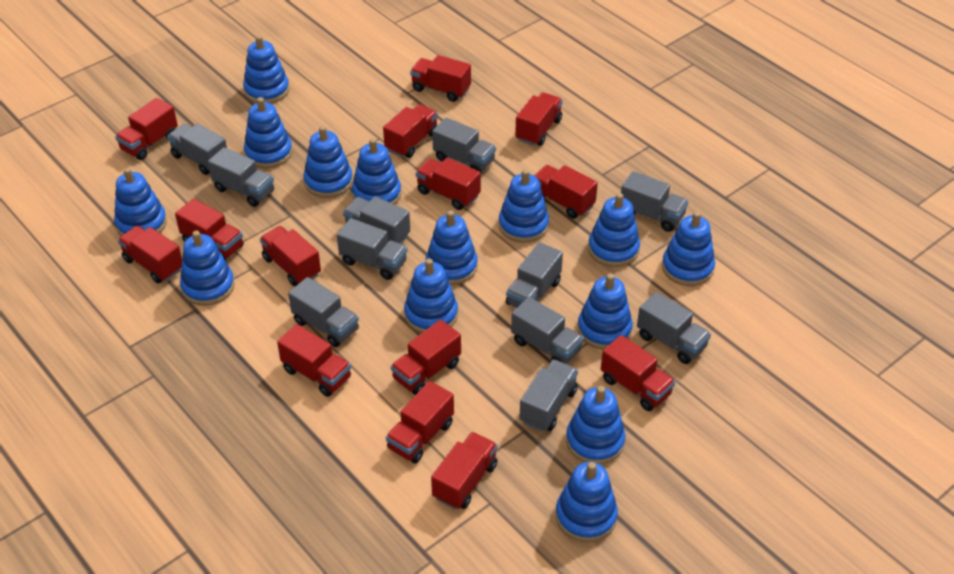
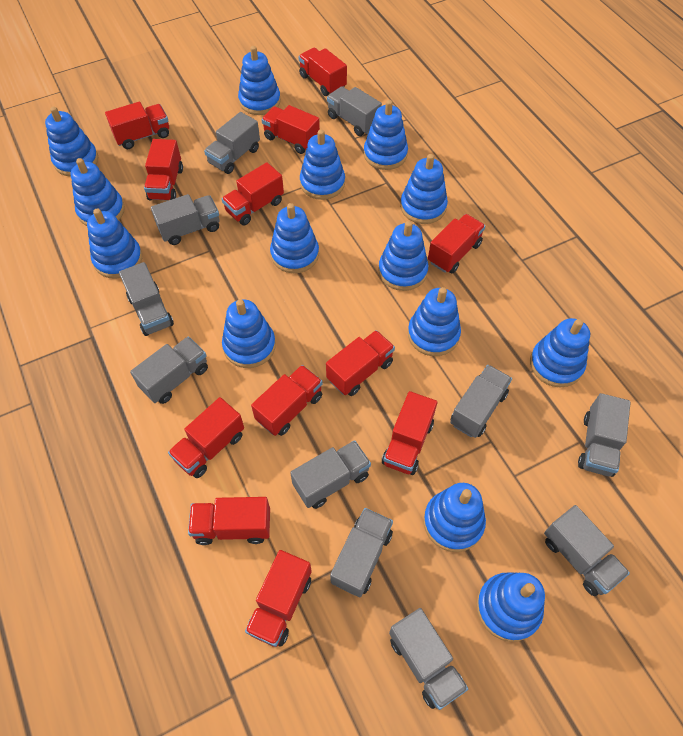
red truck: [115,98,178,160] [118,226,182,283] [175,199,244,261] [260,226,321,286] [277,324,351,397] [383,104,438,158] [386,381,454,464] [391,320,461,395] [410,55,471,102] [416,158,481,210] [431,432,498,509] [515,92,563,146] [534,165,598,219] [601,335,675,411] = 14 -> [105,102,169,149] [144,139,183,200] [168,397,244,478] [188,497,270,545] [222,162,284,225] [245,550,312,647] [251,365,323,436] [261,105,320,154] [298,48,347,96] [326,330,395,396] [382,391,437,475] [428,214,485,274] = 12

